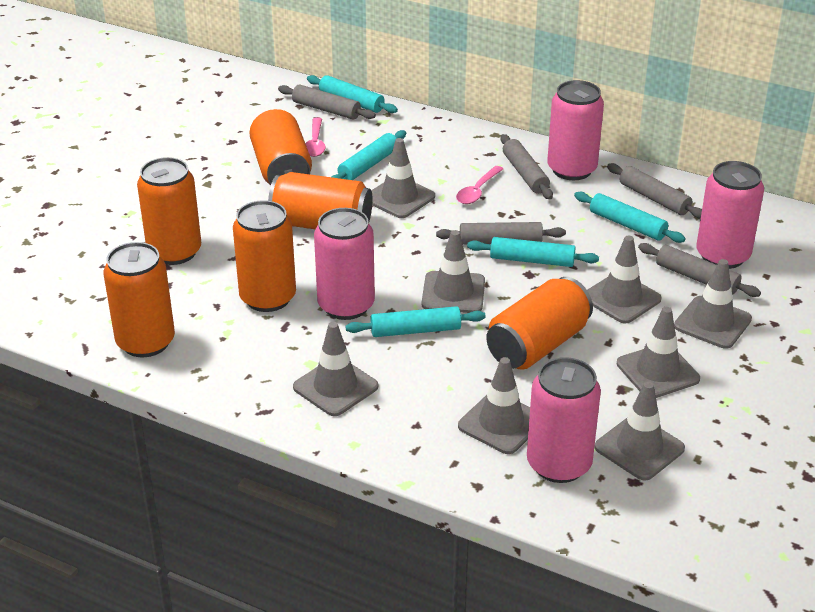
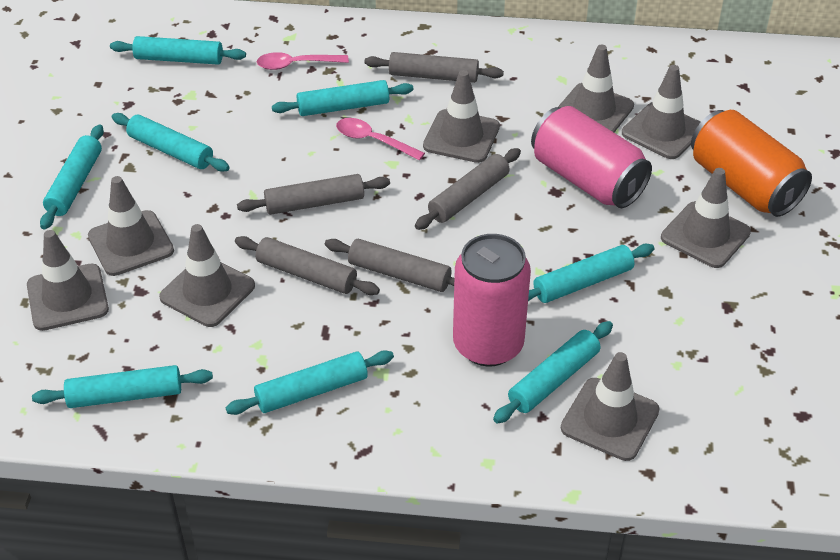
orange can: [103,242,175,357] [137,157,201,265] [233,200,296,312] [249,109,312,185] [268,172,372,229] [486,277,593,370] = 6 -> [691,110,812,217] = 1
pink can: [314,208,375,320] [527,357,601,483] [547,80,604,180] [696,161,764,269] = 4 -> [453,234,531,367] [531,106,652,208] = 2
turquoise rolling pin: [307,75,398,113] [331,130,406,180] [346,306,486,337] [467,237,599,267] [574,192,686,243] = 5 -> [32,365,213,408] [40,125,104,229] [110,36,246,65] [112,113,230,172] [226,350,394,415] [272,80,413,116] [493,321,613,424] [528,244,655,303] = 8

